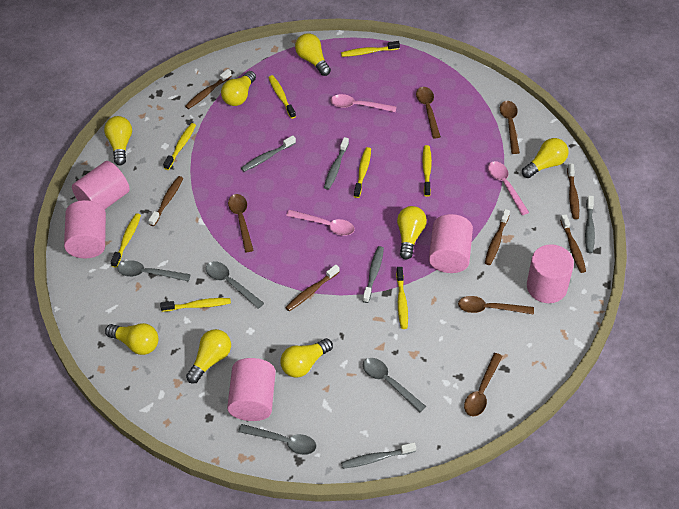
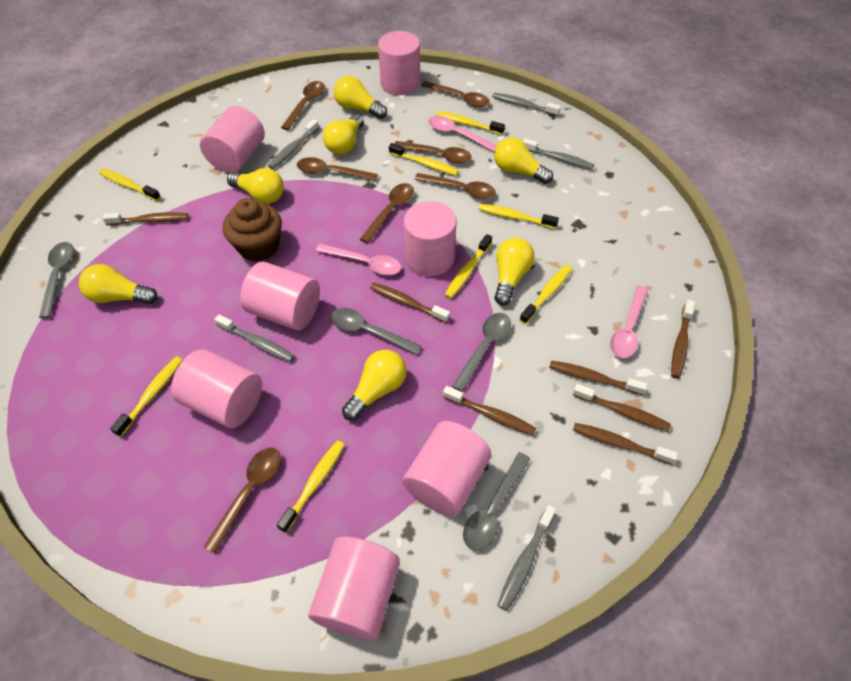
brown cupcake: none = 0 -> [223,198,282,262] = 1
brown spoon: [228,194,254,252] [416,87,441,139] [458,296,534,315] [464,353,503,416] [500,101,520,154] = 5 -> [204,448,281,553] [281,81,325,130] [297,157,378,181] [360,183,414,244] [394,141,472,163] [414,173,496,199] [421,81,490,107] = 7
brown toothbrush: [148,176,183,226] [185,69,232,109] [285,264,340,311] [485,209,510,265] [560,214,586,273] [567,163,579,219] = 6 -> [102,212,188,225] [370,282,450,323] [443,386,536,435] [549,361,647,395] [573,384,671,431] [573,423,678,465] [671,300,695,379] = 7
pink cylinder: [64,200,106,258] [72,161,130,209] [227,358,276,421] [429,214,473,273] [527,244,574,303] = 5 -> [171,349,262,428] [200,106,265,173] [240,262,320,330] [308,537,400,640] [378,31,420,95] [403,421,491,516] [404,201,457,277] = 7
yellow light bulb: [104,116,132,165] [105,323,158,355] [186,329,231,383] [221,71,256,106] [280,338,333,378] [295,33,331,76] [397,206,427,260] [522,138,568,178] = 8 -> [79,264,158,304] [227,168,284,204] [323,114,364,155] [334,76,387,119] [342,350,406,421] [494,137,553,184] [494,238,535,305] = 7

